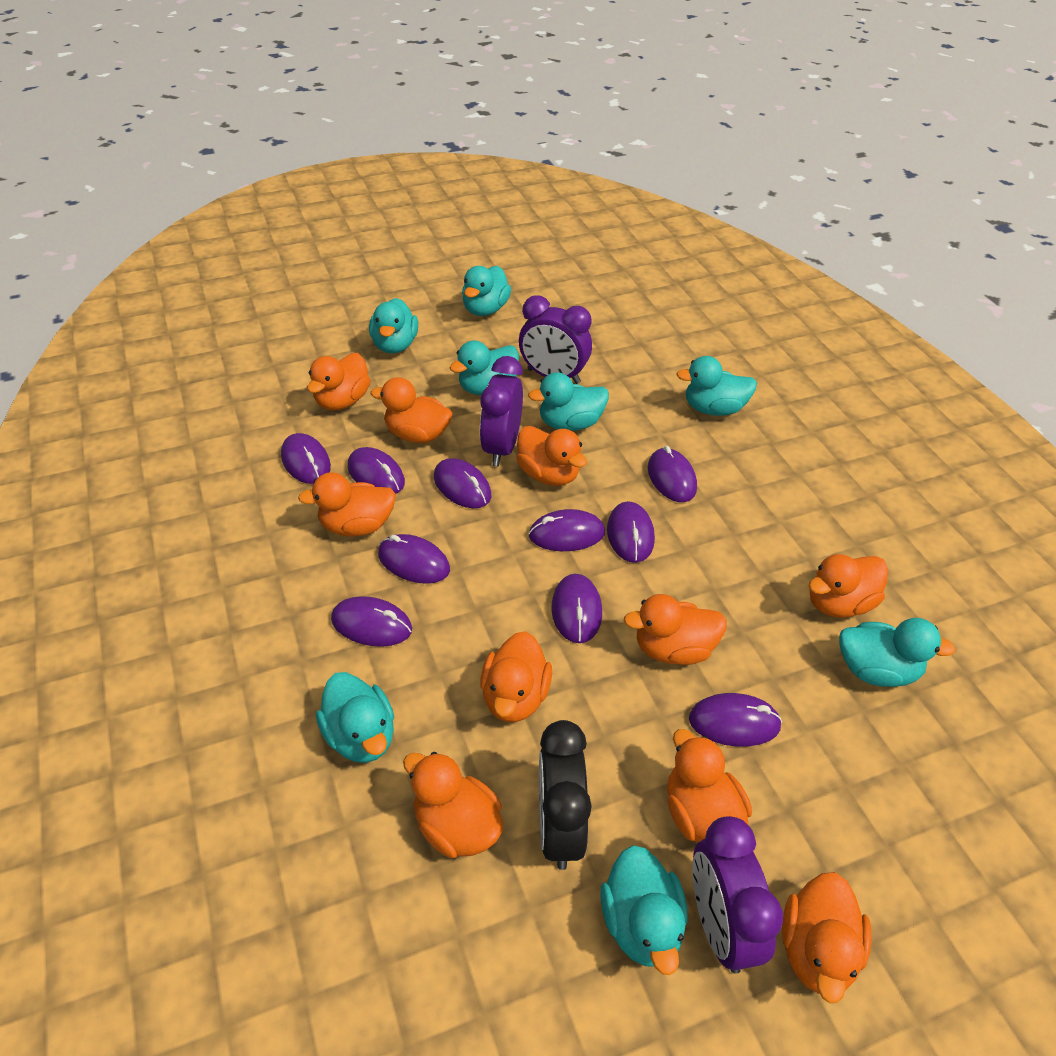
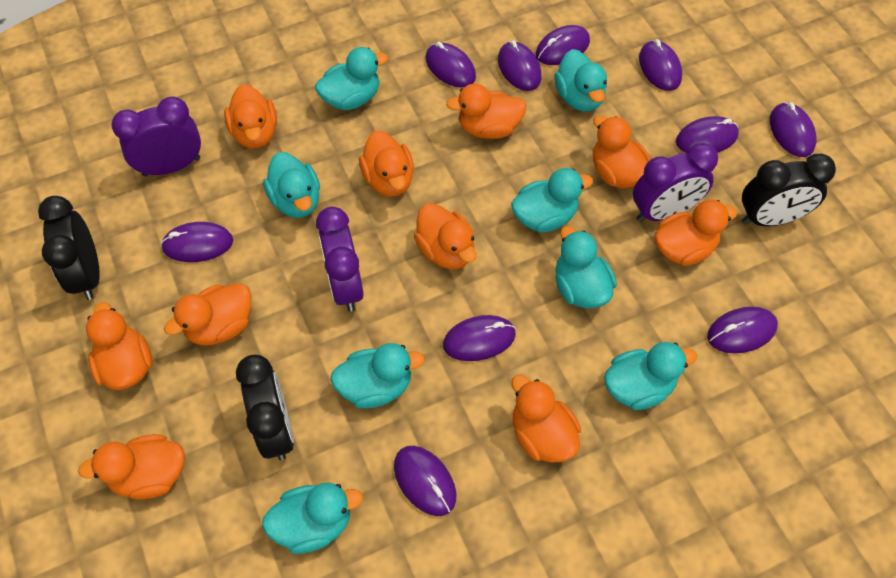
black clock: [539,720,592,870] = 1 -> [38,196,100,300] [236,355,294,461] [742,154,836,226] = 3

